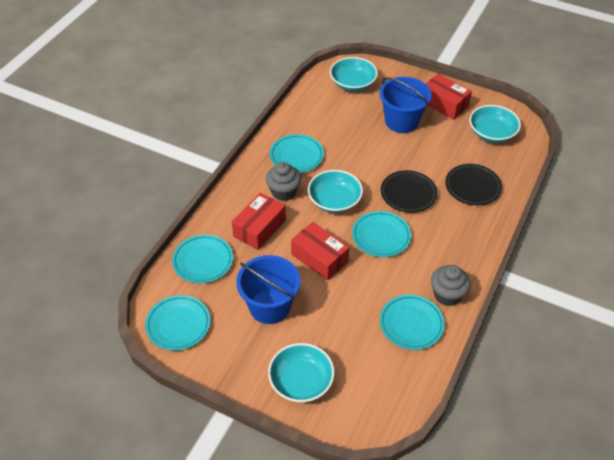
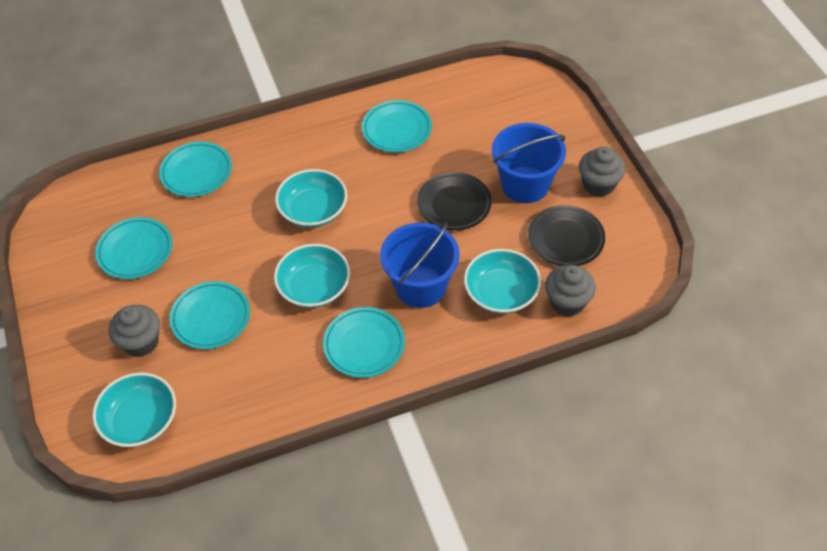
grey cupcake: [266,162,301,201] [431,265,471,306] = 2 -> [109,305,160,357] [545,265,596,317] [579,146,626,197] = 3
red box: [232,192,286,250] [291,222,349,281] [426,74,472,120] = 3 -> none = 0

